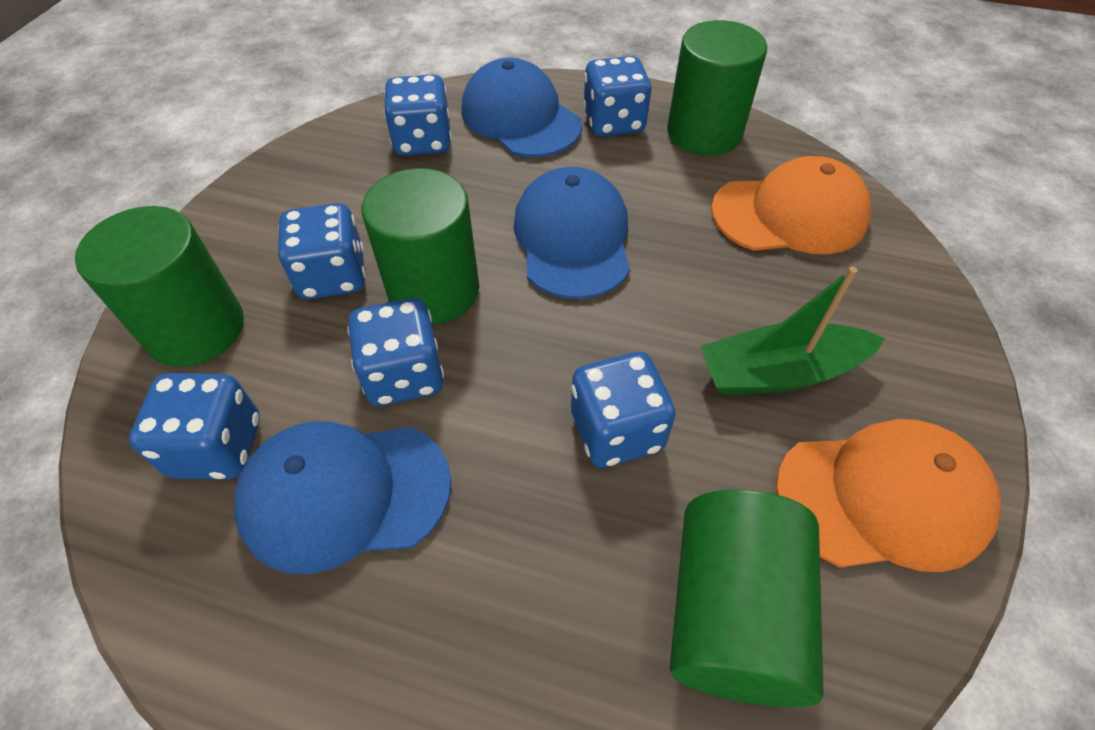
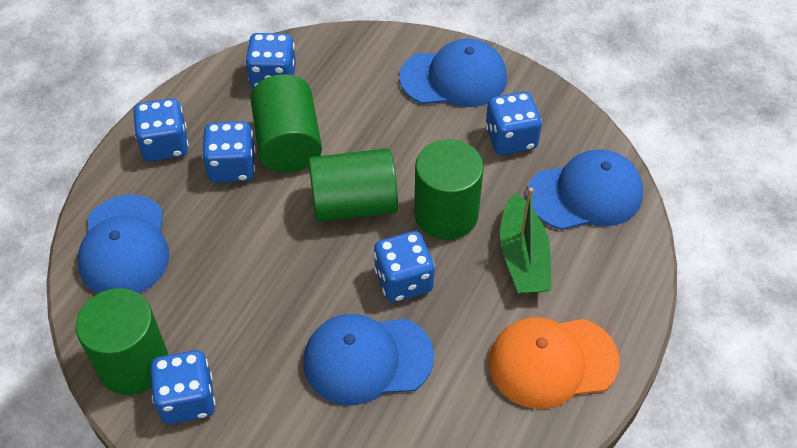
blue cap: [234,421,451,574] [461,58,582,157] [513,167,630,299] = 3 -> [77,195,170,294] [303,314,434,405] [399,38,507,107] [527,149,643,230] = 4
orange cap: [711,156,871,254] [776,419,1001,572] = 2 -> [488,317,620,409] = 1

